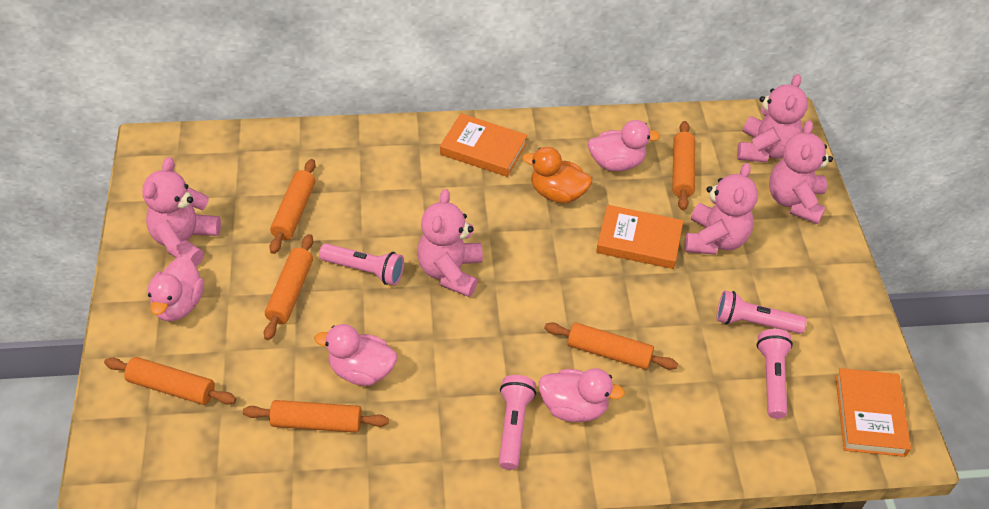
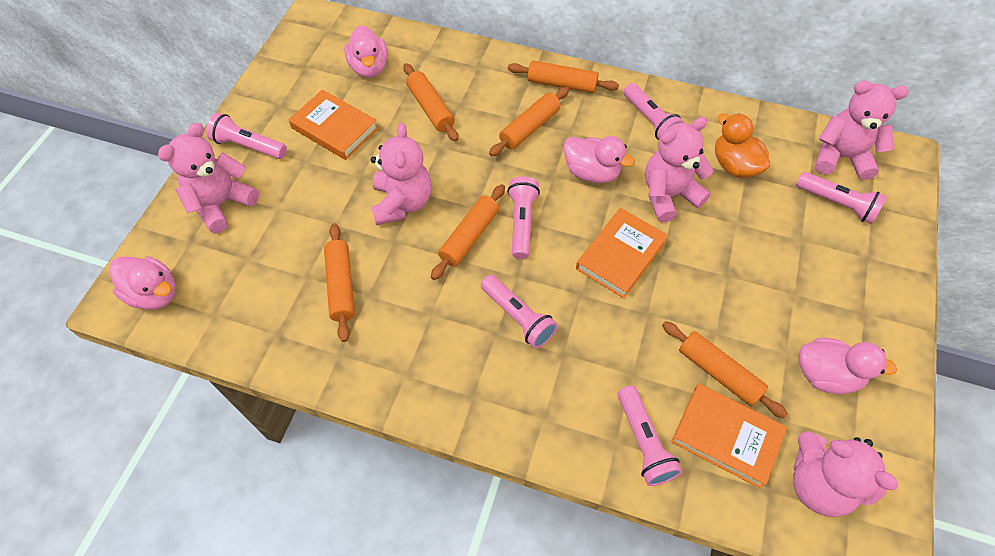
pink flashlight: [319,243,404,285] [499,375,536,470] [716,290,807,334] [757,329,793,419] = 4 -> [206,113,287,159] [481,275,558,349] [507,176,540,259] [618,386,683,486] [624,83,684,140] [796,172,887,224] = 6

